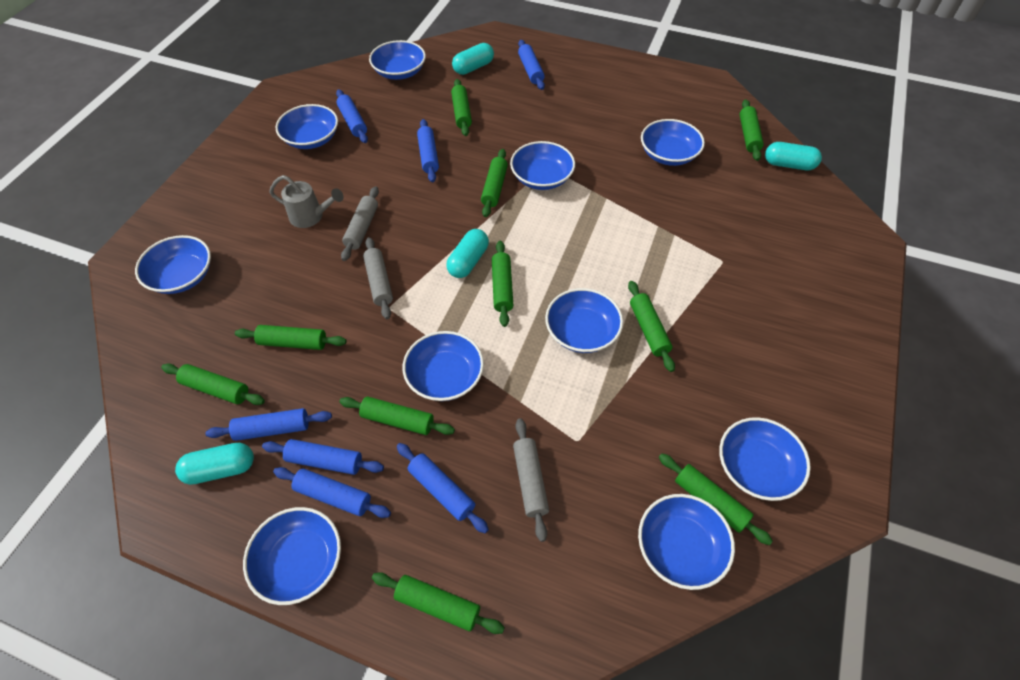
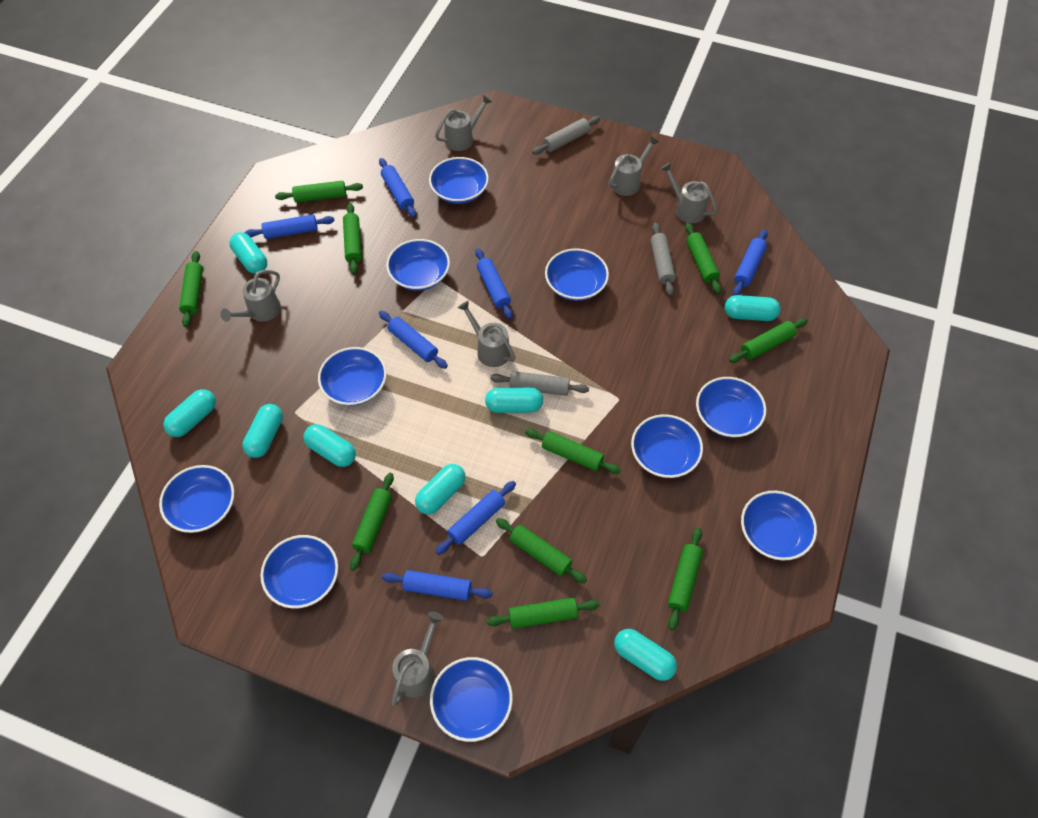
grey watering can: [270,175,344,228] = 1 -> [221,270,281,322] [392,611,443,706] [435,95,492,151] [457,300,516,367] [608,136,659,196] [660,162,717,223] = 6
turquoise capsule: [175,443,254,485] [446,229,489,278] [452,43,494,75] [765,142,822,170] = 4 -> [164,389,216,437] [229,232,267,274] [242,404,283,458] [303,424,356,467] [415,464,466,514] [485,387,543,413] [614,629,677,681] [725,295,780,321] = 8

